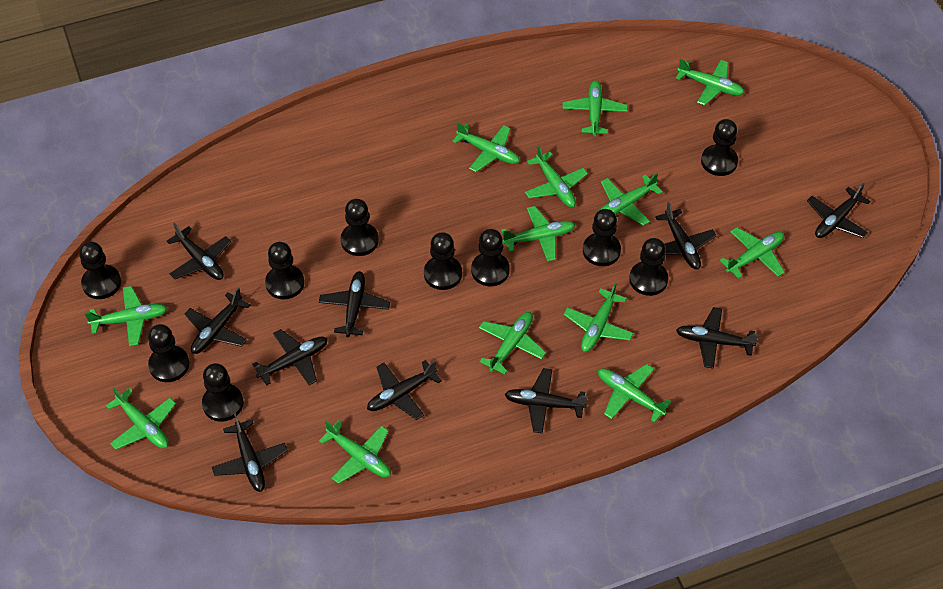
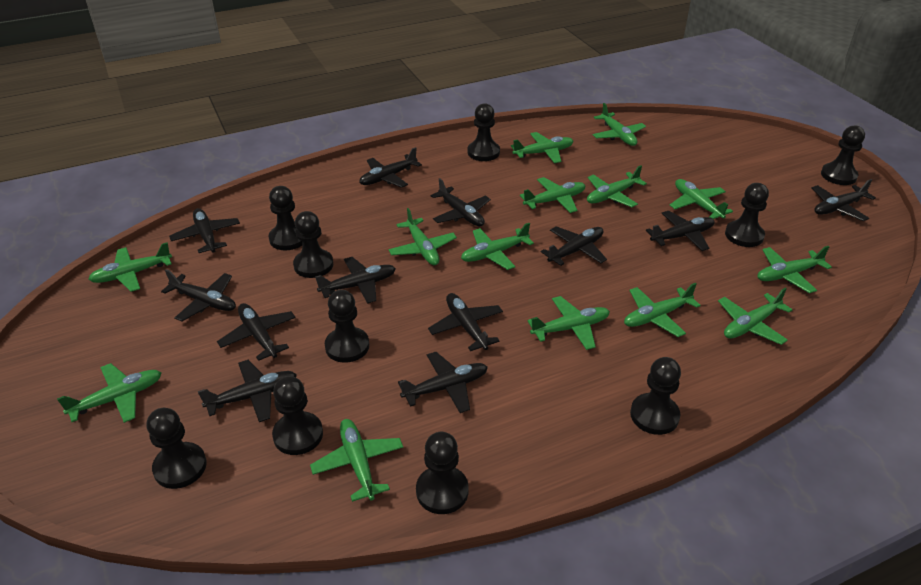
black plane: [167,223,231,280] [184,287,251,354] [212,413,288,492] [252,329,328,385] [319,271,390,337] [367,360,442,420] [505,368,588,433] [655,202,716,269] [676,307,759,369] [807,183,871,238] = 10 -> [161,269,236,321] [169,208,240,253] [198,360,297,422] [217,303,296,361] [315,257,396,304] [359,147,422,188] [398,352,488,413] [428,293,503,351] [430,178,491,226] [541,226,607,266] [646,211,715,251] [812,179,876,221] = 12
green plane: [84,286,168,346] [106,387,176,450] [319,420,391,484] [452,122,520,172] [479,312,546,375] [501,206,575,262] [525,145,588,207] [563,81,628,136] [564,282,633,352] [598,364,671,423] [600,173,663,226] [676,59,744,105] [720,227,784,279] = 13 -> [57,363,161,423] [88,242,172,292] [310,419,403,502] [388,208,457,265] [461,223,534,270] [511,132,574,163] [520,177,586,213] [527,296,610,350] [587,165,647,207] [593,103,646,146] [624,283,701,337] [670,179,733,219] [718,288,793,345] [757,246,832,293] = 14

